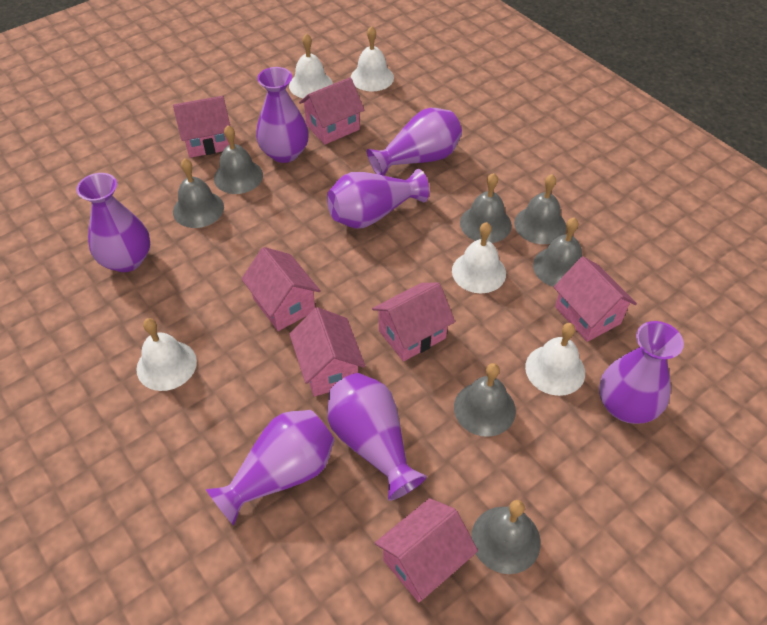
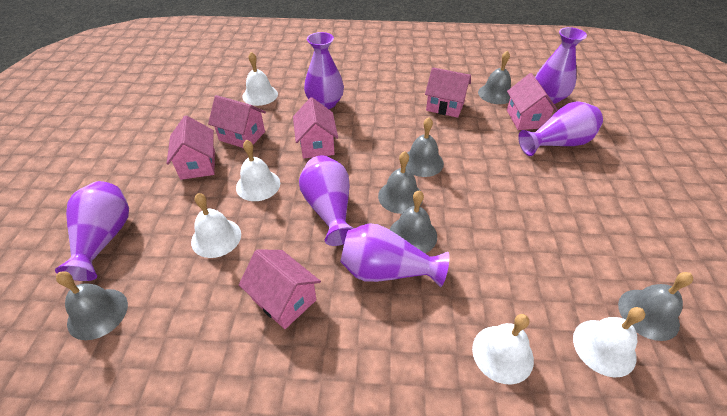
grey bell: [173,158,224,228] [214,125,263,194] [454,363,516,437] [460,173,512,243] [471,500,541,574] [514,174,566,244] [533,218,582,287] = 7 -> [56,271,128,340] [378,151,423,214] [390,190,437,253] [406,117,444,177] [478,50,511,104] [618,272,693,341] = 6
pink house: [173,96,230,158] [242,247,321,331] [289,307,365,397] [299,77,364,145] [372,282,455,362] [375,498,478,602] [553,256,637,342] = 7 -> [167,115,215,180] [208,95,266,148] [239,249,321,329] [293,97,338,159] [425,67,471,118] [507,73,558,130] = 6
purple vase: [77,173,150,272] [206,410,335,526] [256,67,309,163] [327,169,429,229] [327,373,427,501] [367,108,462,176] [599,321,684,424] = 7 -> [55,181,129,281] [299,155,354,246] [304,32,344,109] [340,223,449,287] [518,101,603,156] [535,27,587,104] = 6

